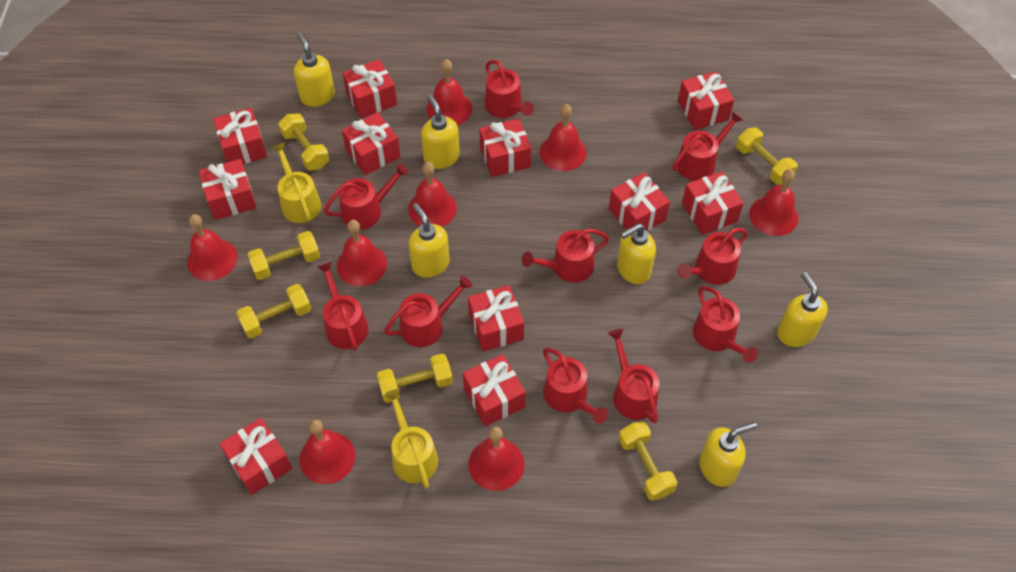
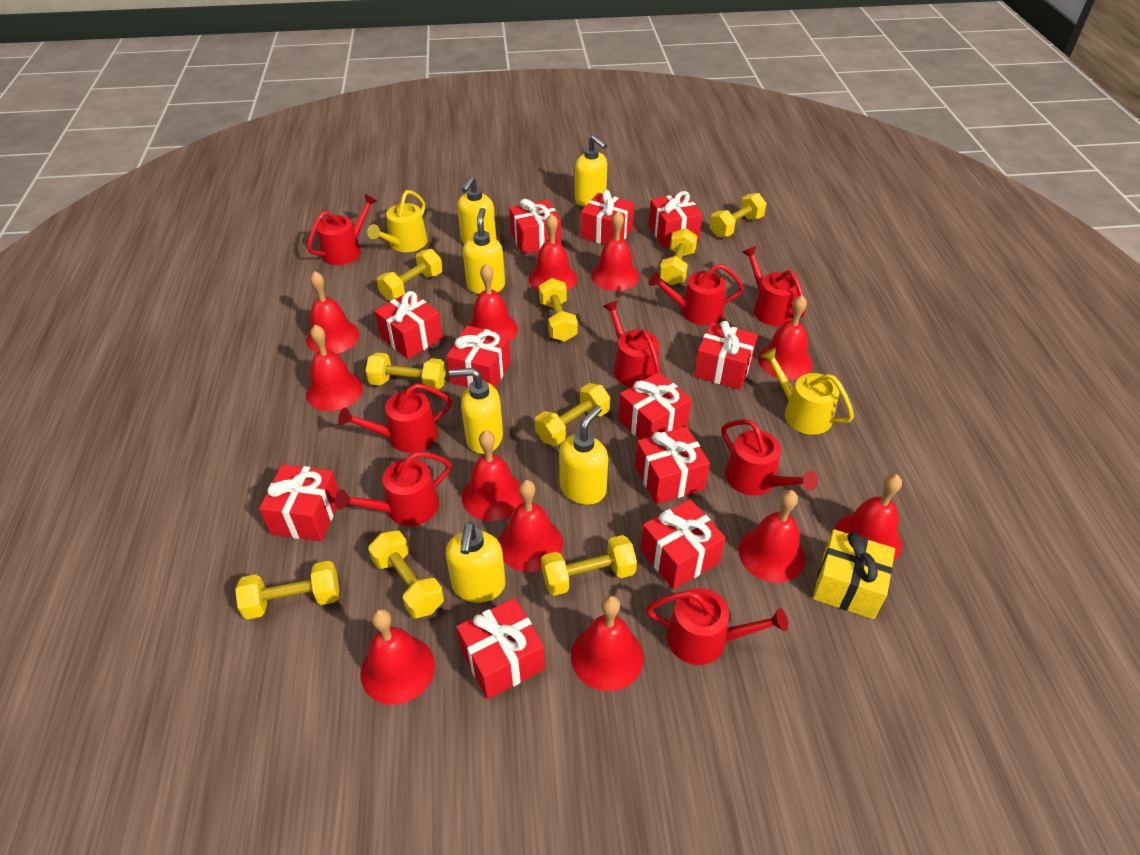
red bell: [187,214,238,281] [299,420,356,484] [337,220,387,286] [408,162,457,227] [427,59,472,125] [468,426,524,491] [540,104,587,171] [749,169,799,236] = 8 -> [306,271,359,354] [306,325,363,411] [360,609,435,705] [462,431,523,521] [467,264,518,342] [498,480,563,572] [528,214,577,291] [571,595,644,691] [591,211,639,291] [738,490,806,583] [758,295,813,380] [835,474,902,561] = 12
red watering can: [317,262,368,351] [324,163,409,230] [384,276,472,347] [485,60,534,118] [522,229,609,283] [543,348,608,424] [608,329,660,423] [673,111,743,181] [677,228,748,285] [693,286,758,363] = 10 -> [307,194,377,265] [335,452,451,526] [338,383,452,453] [603,300,661,387] [646,588,788,665] [649,264,744,325] [721,419,818,496] [742,246,806,326] = 8
yellow dumbbell: [236,284,311,339] [247,231,320,280] [278,113,329,171] [377,354,453,403] [619,421,677,501] [736,127,798,185] = 6 -> [235,561,339,620] [366,352,446,391] [368,531,444,618] [377,249,443,301] [535,383,610,446] [539,278,578,342] [541,535,637,596] [660,228,698,285] [710,193,766,237] = 9
yellow gift: none = 0 -> [813,529,895,619] = 1

